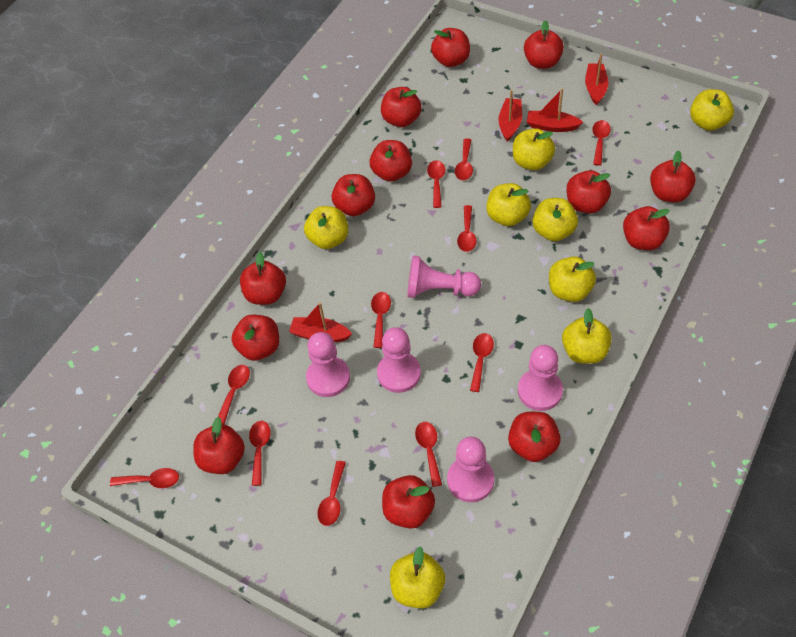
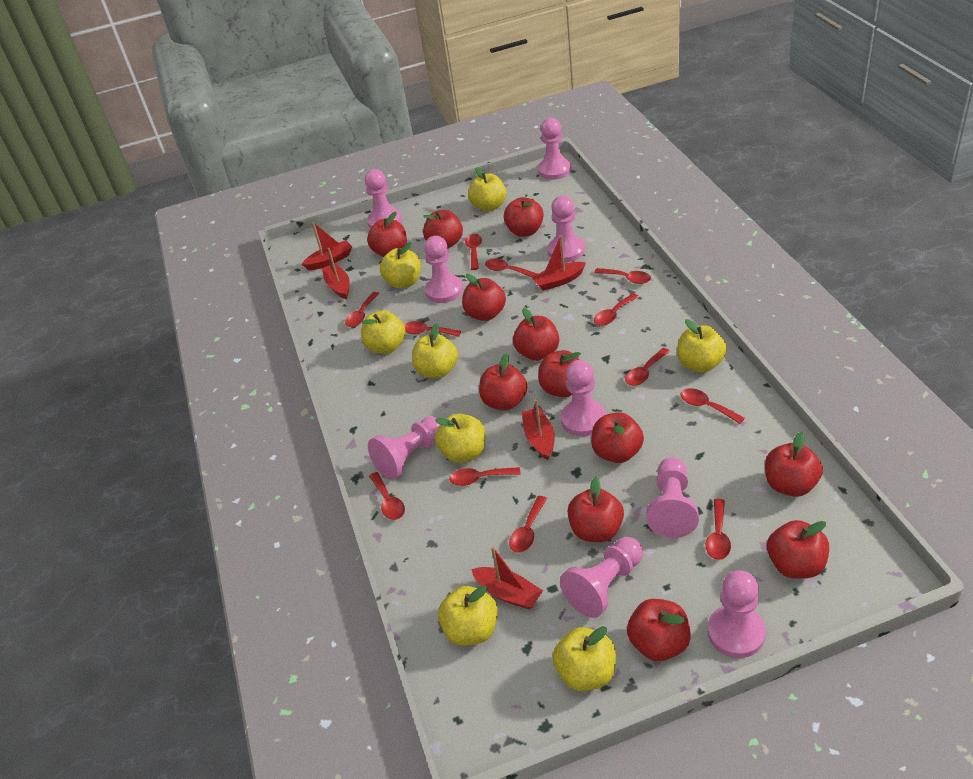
pink pawn: [306,332,350,397] [377,327,421,393] [407,256,481,298] [447,437,494,502] [518,345,563,411] = 5 -> [365,169,402,229] [368,416,441,480] [424,236,463,303] [538,118,571,180] [548,195,585,262] [560,537,643,618] [561,360,606,436] [646,457,699,538] [708,570,766,658] = 9
red apple: [193,417,245,474] [232,315,279,361] [240,252,286,305] [332,174,375,216] [370,140,412,182] [381,87,422,127] [382,475,435,529] [431,28,470,67] [508,412,561,462] [524,20,564,69] [567,170,611,213] [623,206,670,250] [650,150,696,202] = 13 -> [367,212,407,257] [423,210,463,249] [462,274,506,321] [479,353,527,410] [504,197,544,237] [513,308,559,361] [538,350,581,397] [568,477,624,542] [591,412,644,463] [627,599,691,661] [765,432,823,497] [767,520,829,579] = 12
red boat: [289,302,352,342] [499,90,522,142] [527,89,583,132] [585,53,608,105] = 4 -> [302,222,352,270] [322,248,350,299] [471,546,543,609] [522,399,555,460] [532,235,586,291] = 5
red spoon: [110,468,179,488] [218,365,250,424] [249,421,271,486] [317,461,346,526] [371,292,391,348] [415,422,442,487] [427,160,445,208] [455,139,473,180] [457,205,477,252] [470,333,494,392] [592,120,611,166] = 11 -> [345,292,380,327] [369,472,405,520] [404,321,461,337] [449,467,521,486] [465,234,482,270] [485,259,537,277] [509,496,547,553] [594,268,651,284] [594,293,639,326] [625,348,670,386] [680,388,745,424] [705,499,731,560] = 12

